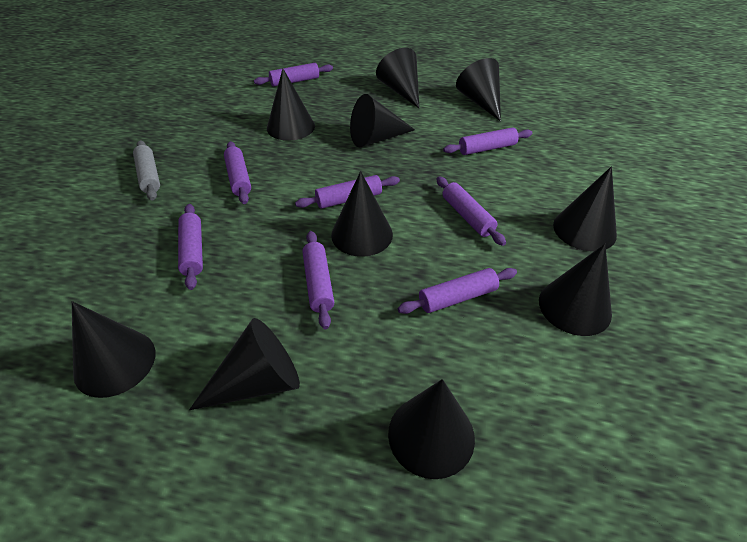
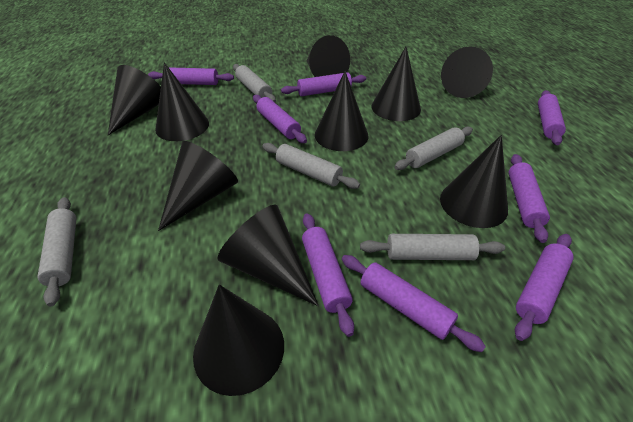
grey rolling pin: [133,140,160,201] = 1 -> [37,197,76,307] [233,64,276,102] [262,143,360,189] [360,234,505,260] [394,127,473,170] = 5

